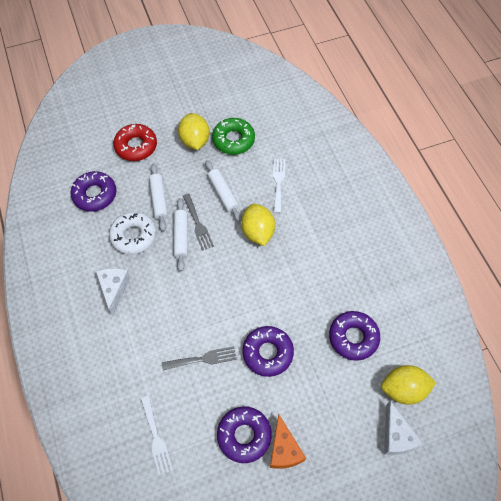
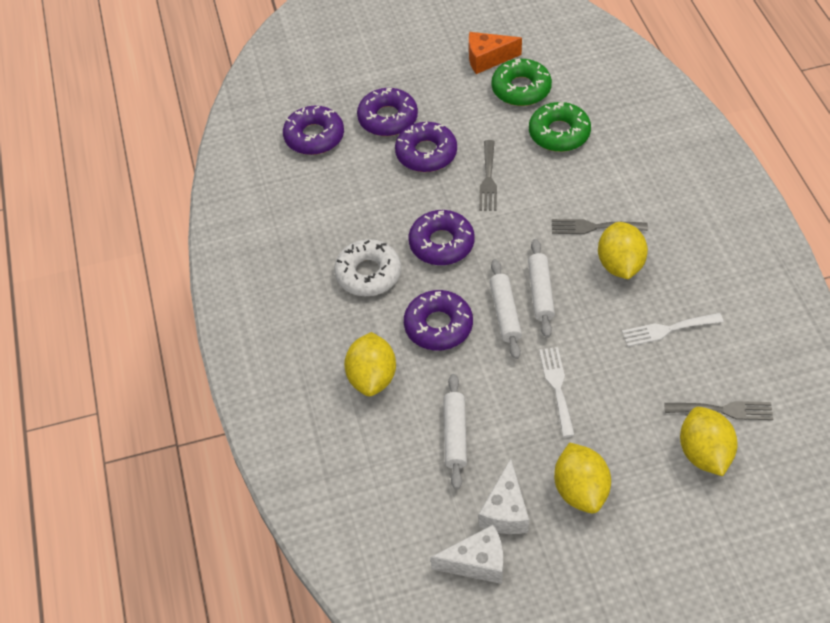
green donut: [212,118,255,155] = 1 -> [491,59,552,106] [529,102,591,152] = 2
grey fork: [162,346,237,370] [183,193,214,251] = 2 -> [479,140,497,211] [552,219,648,234] [664,401,773,420] = 3
purple donut: [71,171,116,212] [217,406,272,463] [242,326,294,377] [329,311,380,361] = 4 -> [283,106,344,155] [357,88,418,136] [395,122,457,172] [404,290,473,351] [409,210,475,265] = 5
red donut: [113,124,157,161] = 1 -> none = 0
yellow lemon: [178,113,210,150] [241,204,275,246] [381,365,437,405] = 3 -> [344,332,396,396] [554,443,611,514] [598,222,648,279] [680,407,737,476] = 4

